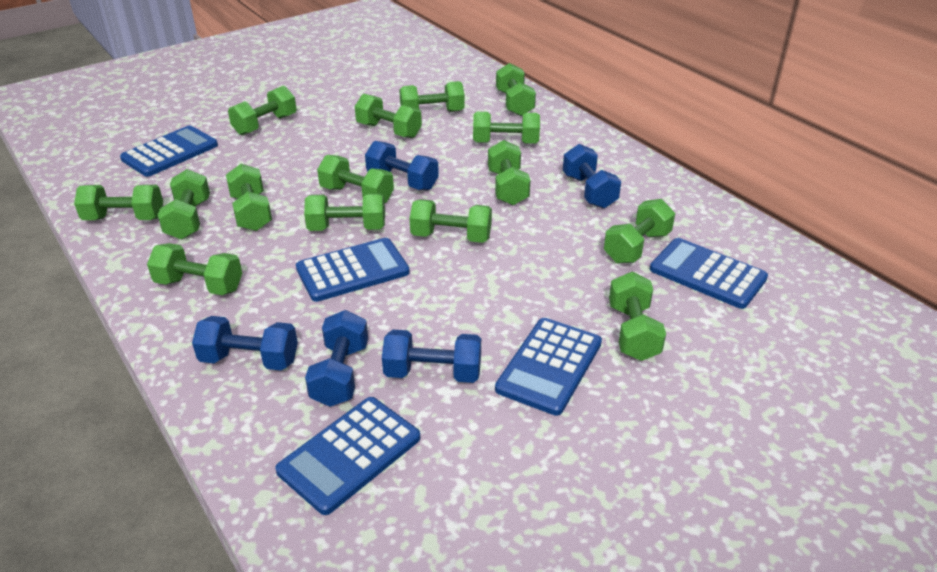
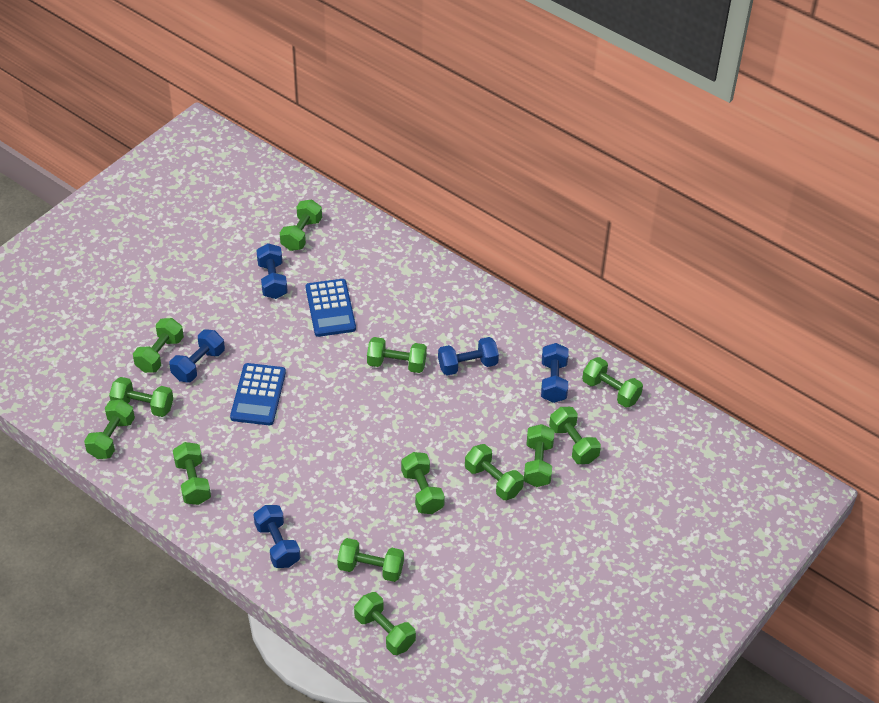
blue calculator: [120,125,218,177] [275,397,420,515] [296,238,410,302] [495,318,602,416] [650,238,768,309] = 5 -> [230,363,286,425] [306,279,356,337] = 2
green dumbbell: [74,185,163,220] [147,243,242,295] [157,169,210,239] [226,164,272,231] [228,86,297,135] [304,193,385,231] [317,155,394,204] [355,94,422,138] [399,81,465,112] [410,199,492,243] [473,112,540,144] [488,140,531,205] [496,63,536,116] [604,199,675,263] [609,272,666,361] = 15 -> [84,399,135,459] [109,377,173,417] [133,318,184,373] [173,442,211,505] [280,199,322,251] [337,538,404,582] [354,592,416,655] [367,337,427,373] [401,452,445,514] [465,444,524,500] [524,424,555,487] [549,407,601,464] [582,357,643,408] = 13

